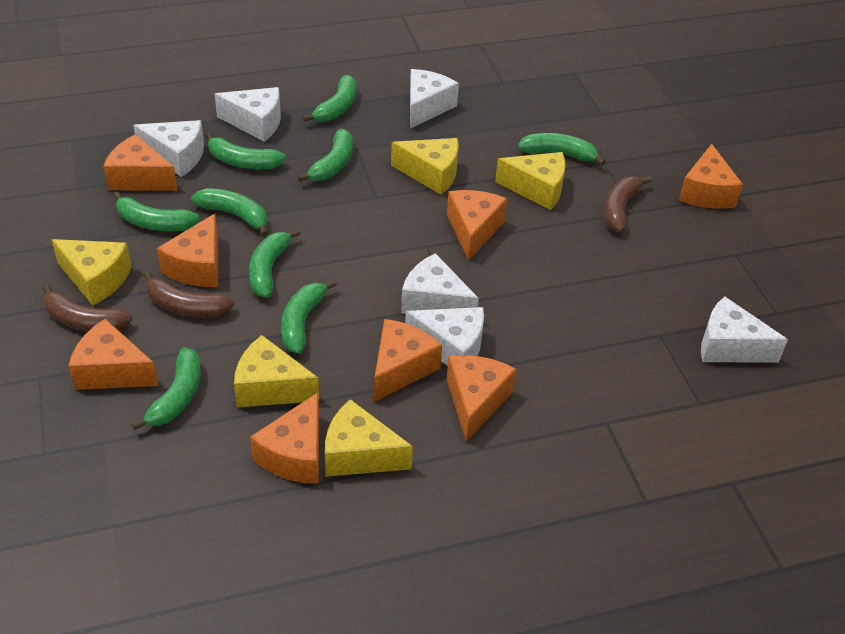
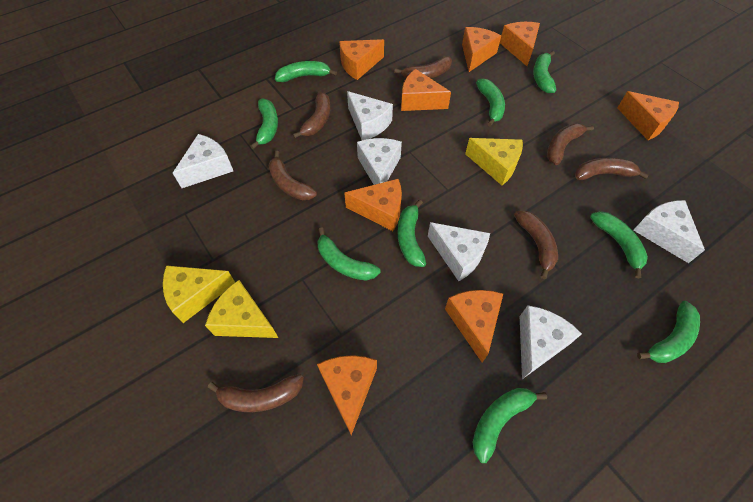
brown banana: [43,284,133,331] [143,271,235,317] [604,176,652,232] = 3 -> [208,374,304,412] [268,151,317,200] [293,92,330,138] [394,56,452,78] [514,210,558,279] [547,123,594,165] [575,158,649,180] = 7
yellow cheese: [51,239,132,305] [234,335,319,407] [325,399,413,477] [391,138,459,195] [495,152,566,210] = 5 -> [163,265,235,323] [205,280,278,338] [465,138,523,185] = 3

